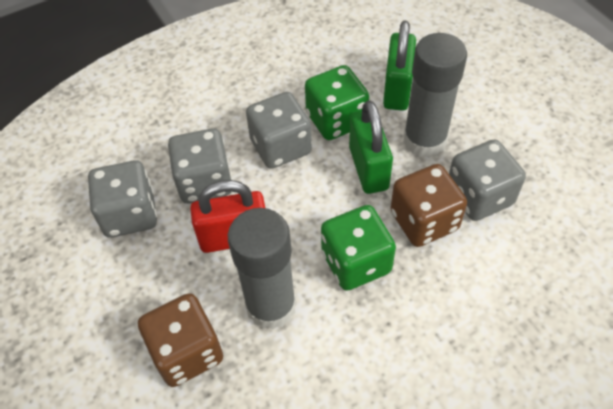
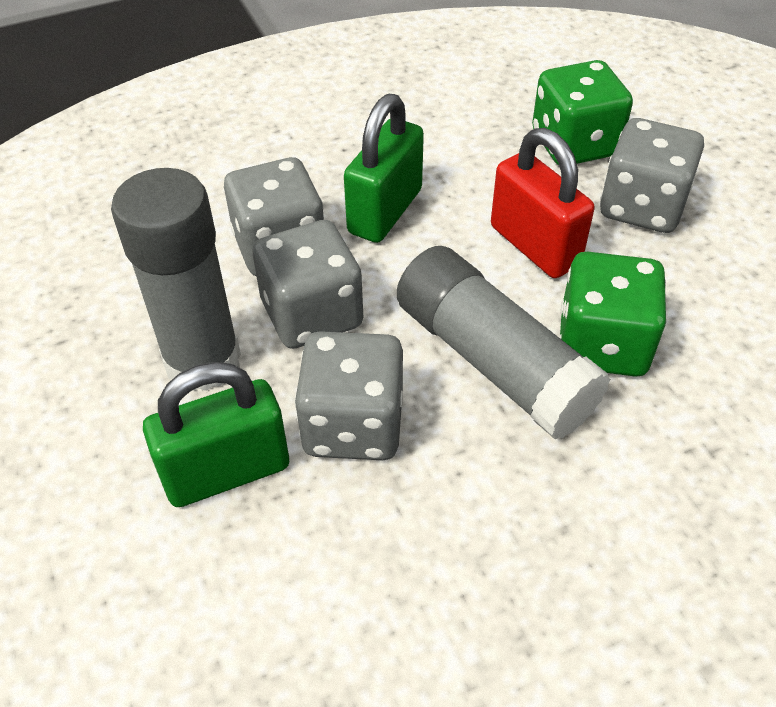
brown dice: [138,293,223,387] [390,164,467,247] = 2 -> none = 0

